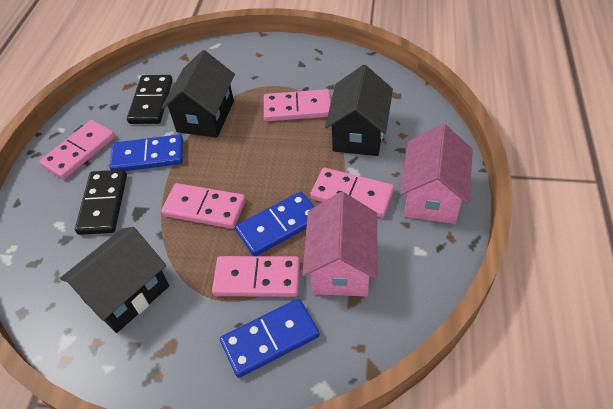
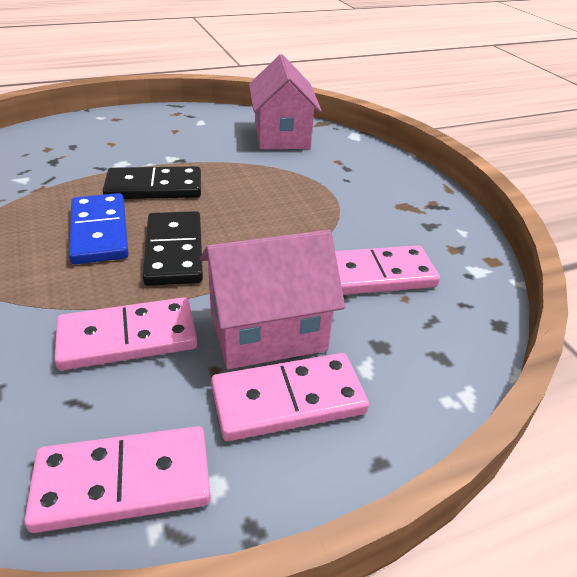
black house: [60,227,169,333] [161,50,235,138] [325,65,393,156] = 3 -> none = 0
blue domino: [110,134,183,171] [220,299,320,378] [235,191,314,256] = 3 -> [69,193,128,264] = 1
pink domino: [39,120,115,180] [161,183,246,229] [212,256,300,297] [264,89,331,121] [310,168,394,218] = 5 -> [24,426,211,533] [54,297,197,370] [211,353,369,441] [335,245,440,295] = 4

